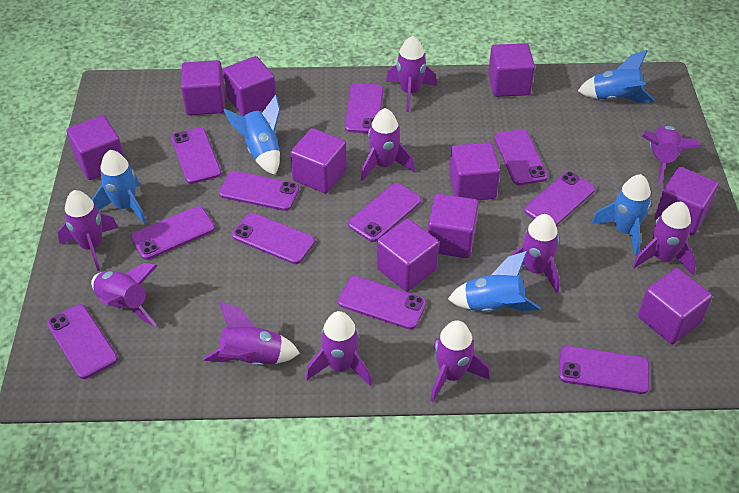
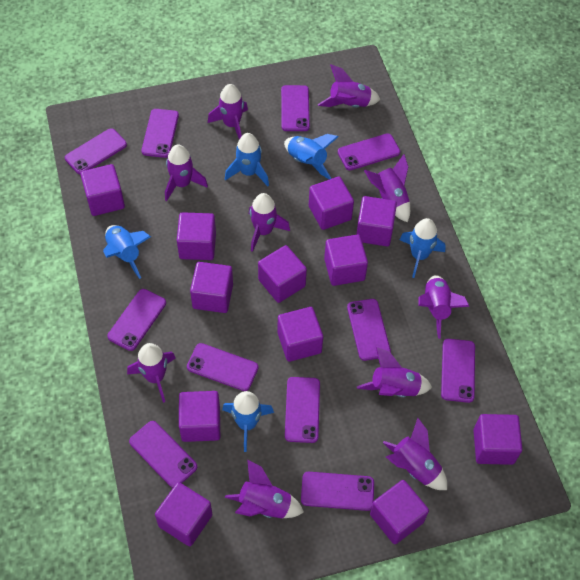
purple cube: [66,115,124,180] [181,60,225,115] [223,56,276,117] [290,128,347,194] [377,218,439,292] [428,194,479,258] [449,142,500,200] [488,43,535,97] [638,268,712,344] [654,167,719,235] = 10 -> [80,164,125,216] [155,482,212,546] [177,212,216,260] [179,391,220,442] [190,262,233,313] [258,245,307,303] [277,307,323,362] [309,177,354,230] [324,234,368,286] [356,196,397,246] [370,480,429,544] [474,414,522,465] = 12

